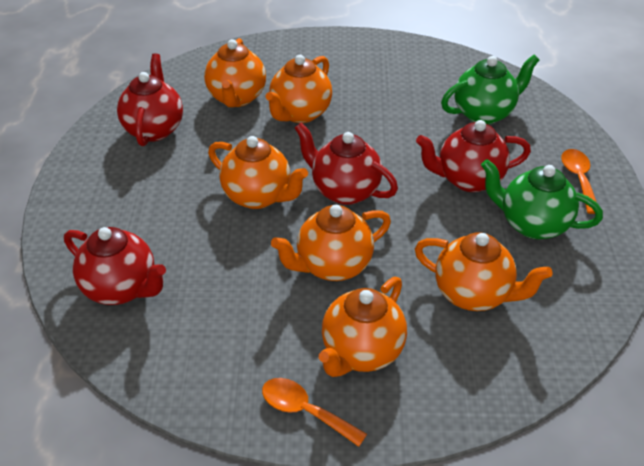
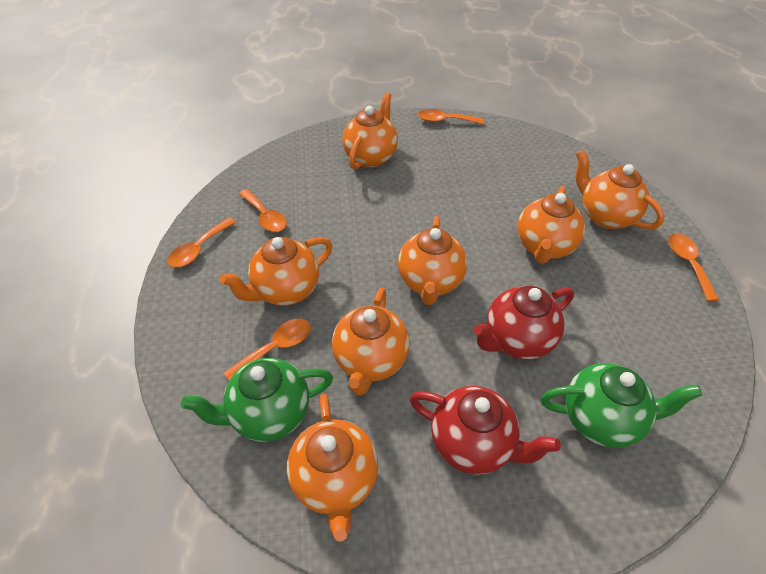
orange spoon: [262,378,367,447] [561,149,596,214] = 2 -> [167,218,236,267] [224,319,311,380] [239,189,287,232] [418,109,484,124] [668,233,719,302] = 5
orange teapot: [204,38,266,107] [208,136,308,209] [266,55,332,123] [271,205,391,281] [319,277,407,377] [415,233,553,311] = 6 -> [220,237,332,306] [287,394,378,542] [332,288,410,396] [342,93,398,170] [398,216,467,305] [517,186,585,264] [576,150,664,230] = 7
red teapot: [64,227,166,305] [117,53,183,146] [295,123,398,205] [416,120,531,192] = 4 -> [410,386,561,475] [474,286,574,359] = 2

